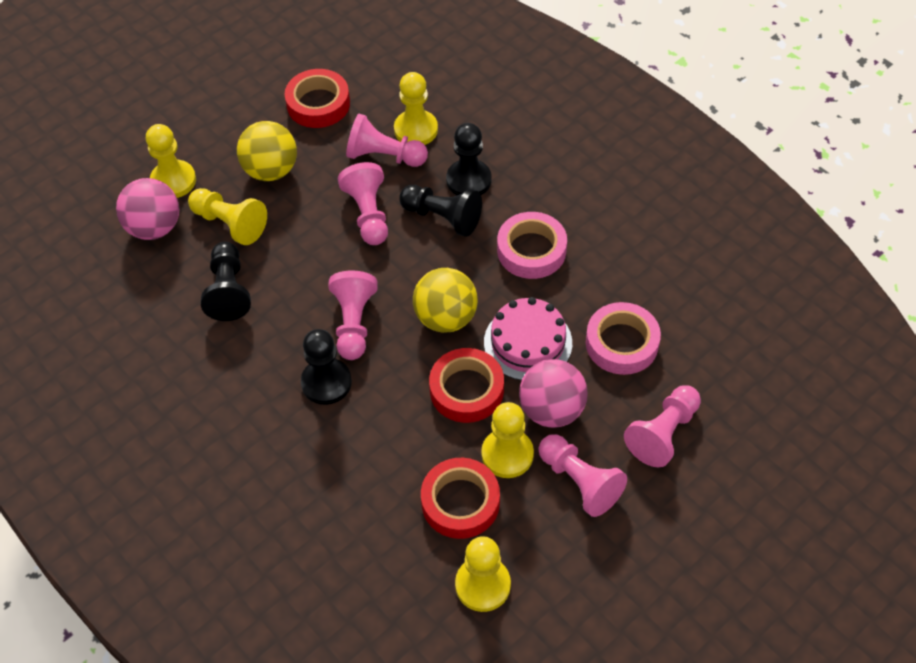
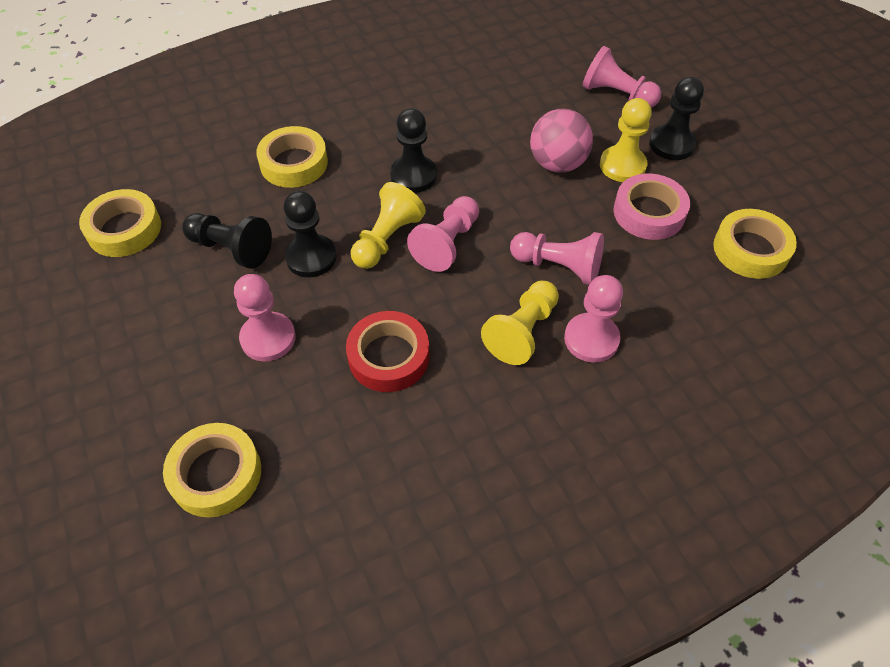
pink ball: [116,178,180,240] [519,359,588,428] = 2 -> [530,109,593,173] = 1
pink cake: [484,297,572,380] = 1 -> none = 0
pink tape: [497,212,567,279] [586,302,661,375] = 2 -> [613,174,690,240] = 1
red tape: [285,69,350,128] [421,458,500,539] [429,348,504,423] = 3 -> [346,311,429,392] = 1
yellow ball: [237,121,297,181] [413,268,478,333] = 2 -> none = 0
yellow pawn: [146,124,196,198] [188,188,267,245] [394,72,438,145] [455,536,511,612] [481,402,534,478] = 5 -> [351,182,426,269] [481,280,559,365] [600,98,652,182] = 3
yellow tape: none = 0 -> [79,189,161,257] [163,423,261,517] [256,126,328,188] [713,209,797,279] = 4

